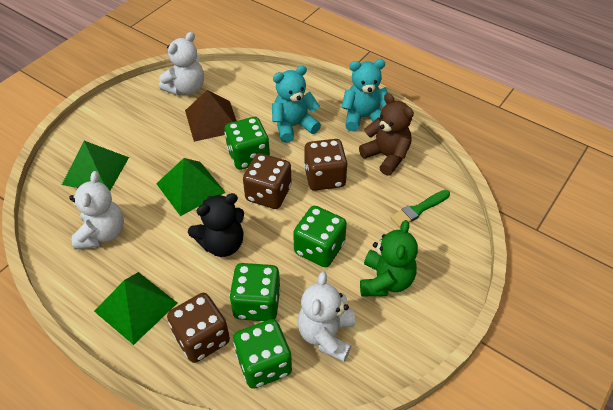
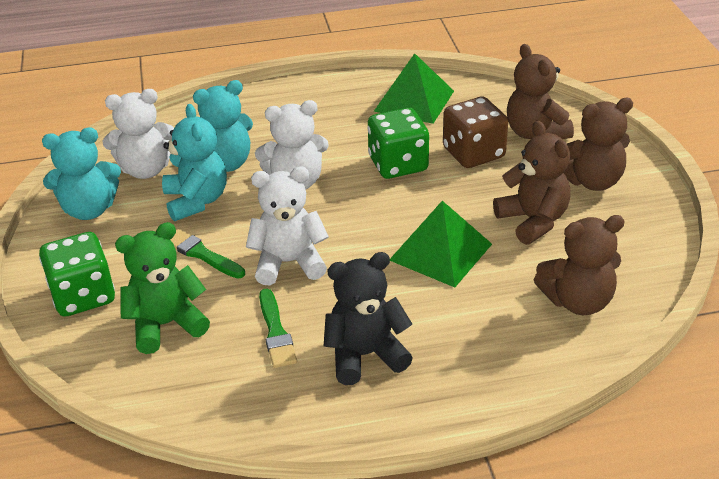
brown dice: [167,293,230,363] [243,153,291,209] [304,139,348,191] = 3 -> [443,97,508,168] = 1
brown pyramid: [185,90,237,142] = 1 -> none = 0
brown teddy bear: [359,93,414,176] = 1 -> [493,121,571,245] [507,44,574,139] [534,215,625,315] [563,98,633,191] = 4
green brush: [390,190,450,228] = 1 -> [170,229,245,278] [259,289,297,368] = 2
green dice: [225,117,270,170] [229,263,281,321] [233,319,292,389] [293,206,347,267] = 4 -> [39,232,115,317] [367,108,429,179] = 2
green pyramid: [62,141,129,190] [94,272,177,345] [156,158,226,216] = 3 -> [374,53,454,124] [390,201,492,287] = 2
turquoise teddy bear: [272,65,321,143] [341,59,388,131] = 2 -> [42,127,121,220] [162,104,227,221] [193,80,253,172] = 3

